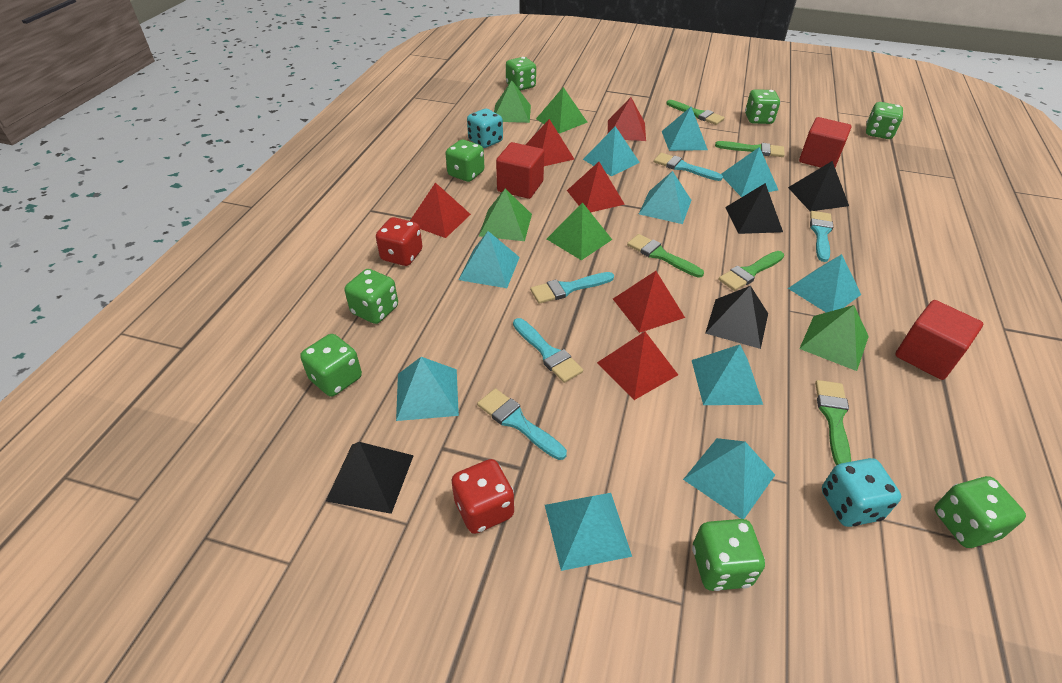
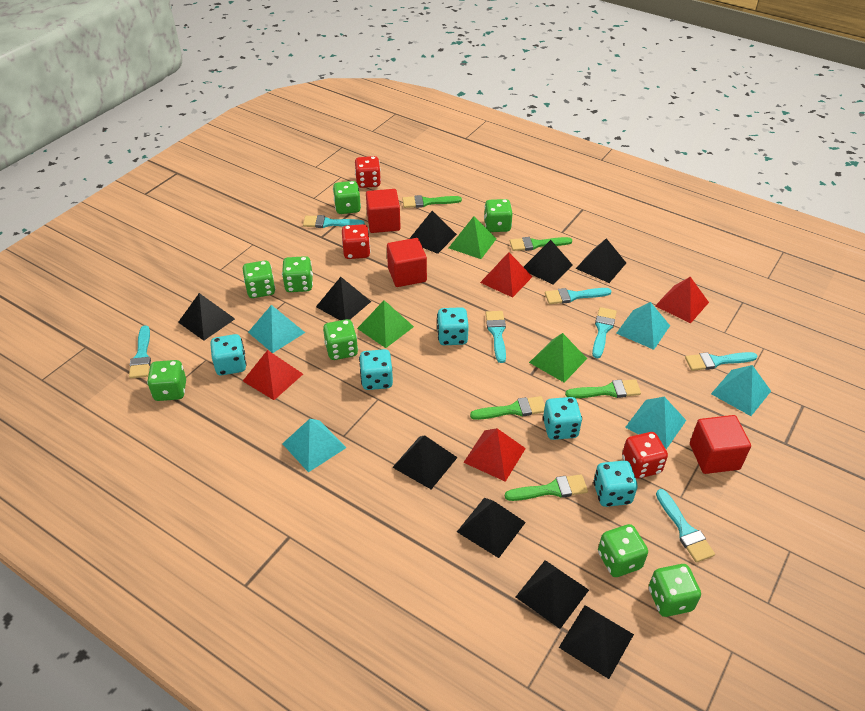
black pyramid: [326,442,414,514] [705,286,768,349] [725,183,783,234] [788,161,849,211] = 4 -> [178,293,235,341] [316,277,371,320] [392,435,458,489] [409,211,457,254] [457,498,526,558] [516,560,589,629] [524,240,573,285] [559,605,634,679] [576,238,626,283] = 9
green pyramid: [479,189,532,241] [494,80,531,123] [536,87,588,134] [547,202,612,260] [799,305,869,371] = 5 -> [357,300,414,348] [449,216,497,259] [529,333,587,382] = 3
red dice: [376,217,423,266] [452,459,514,534] = 2 -> [342,224,371,259] [355,156,381,188] [622,432,668,479] = 3
red pyramid: [410,183,471,238] [525,119,574,166] [567,162,625,212] [597,331,678,400] [608,97,646,141] [613,271,685,333] = 6 -> [243,350,303,400] [463,428,526,482] [480,252,533,298] [655,277,709,324] = 4
turquoise brush: [477,388,567,460] [513,318,583,383] [530,272,614,304] [654,153,723,181] [810,211,833,262] = 5 -> [129,325,151,378] [303,215,365,228] [486,311,506,363] [545,288,611,304] [592,307,617,359] [656,489,715,563] [685,352,757,371] = 7
turquoise dice: [467,109,503,148] [822,458,901,527] = 2 -> [210,334,247,376] [359,349,393,390] [437,307,469,345] [543,397,582,440] [593,461,637,507] = 5
turquoise pyramid: [396,357,459,421] [459,231,520,288] [545,493,632,571] [583,126,640,176] [639,171,692,224] [662,107,708,151] [683,438,775,519] [692,345,763,405] [721,147,778,197] [788,254,861,313] = 10 -> [248,305,305,353] [282,419,346,472] [616,302,670,350] [625,397,686,449] [711,365,771,416] = 5

